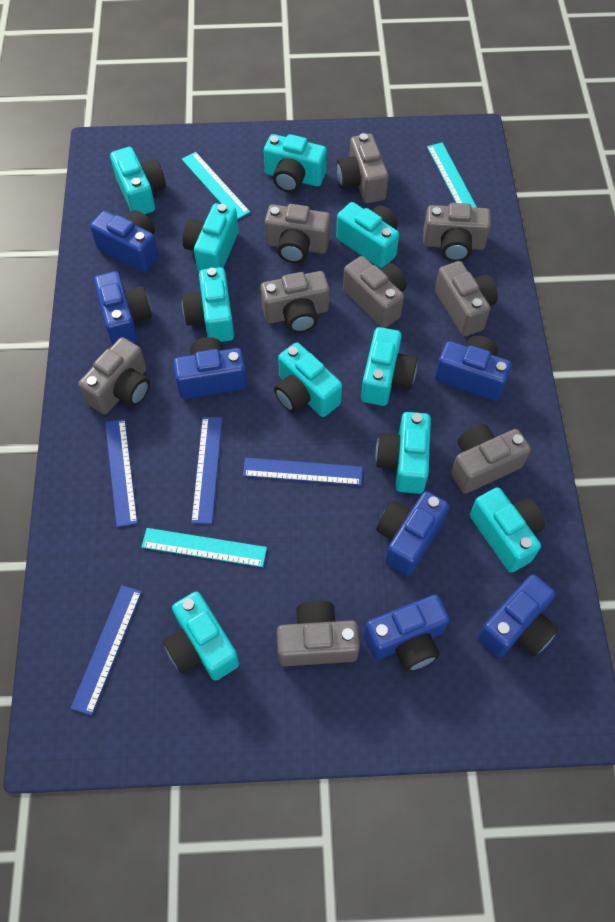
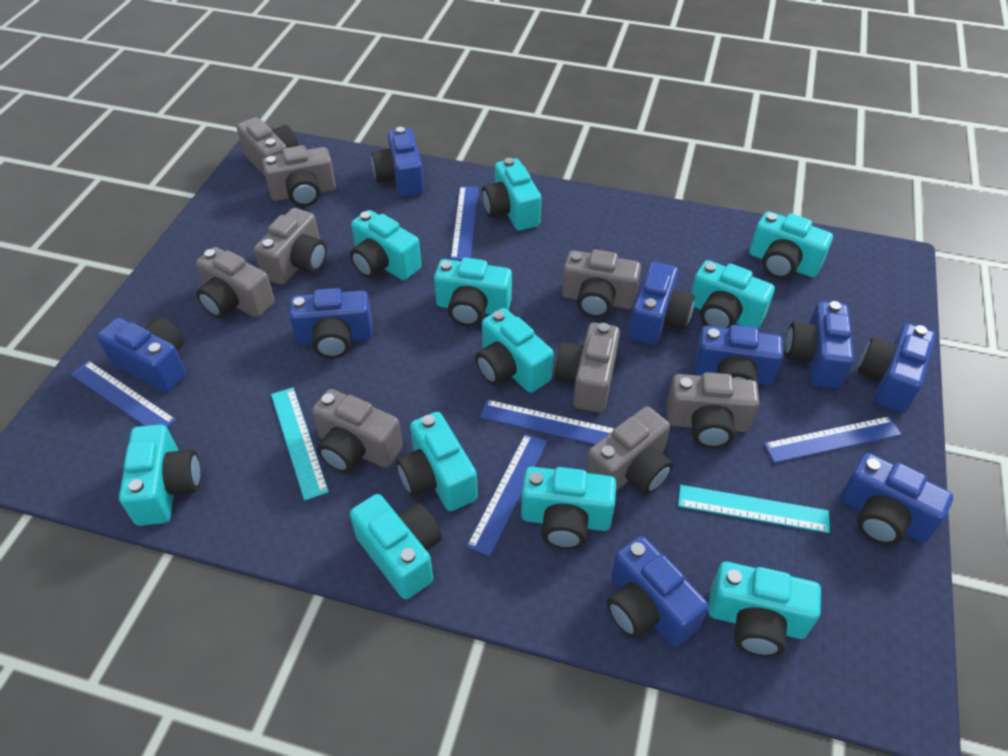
blue camera: [90,210,159,272] [94,271,152,345] [173,337,247,399] [364,595,450,672] [376,491,449,576] [435,336,512,401] [478,574,558,657] = 7 -> [97,317,186,392] [289,288,373,358] [372,127,424,197] [607,536,709,647] [629,262,695,345] [694,325,783,386] [785,301,854,389] [840,453,953,545] [858,323,936,413] = 9
blue ruler: [70,585,142,716] [105,419,138,527] [191,417,222,524] [243,458,363,485] = 4 -> [70,360,176,428] [451,186,478,260] [467,433,547,556] [480,400,615,444] [764,416,902,463] = 5
turquoise camera: [110,147,166,214] [163,591,239,680] [182,267,234,342] [183,203,238,272] [264,134,327,193] [274,342,342,417] [336,202,399,268] [361,327,417,406] [375,412,431,494] [470,487,545,572] = 10 -> [119,424,201,526] [350,210,421,280] [350,494,442,599] [396,412,478,511] [434,258,512,326] [475,308,554,393] [482,158,541,231] [521,467,616,549] [691,260,775,329] [708,562,821,657] [749,211,833,279] = 11
turquoise ruler: [142,528,267,567] [182,152,250,219] [427,143,477,208] = 3 -> [271,387,329,500] [678,485,830,533] = 2

